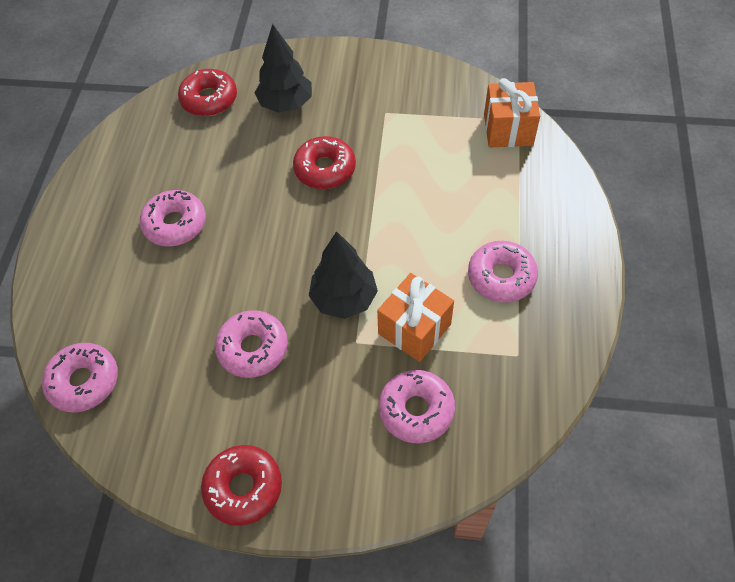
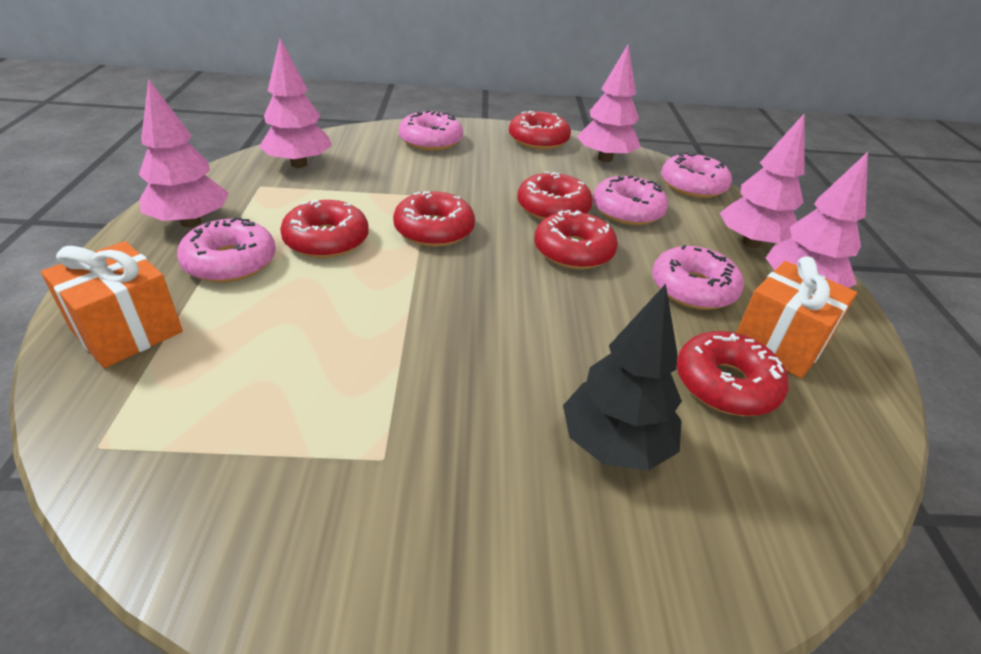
black tree: [255,24,312,113] [309,231,378,319] = 2 -> [563,284,682,471] = 1
pink tree: none = 0 -> [139,79,229,227] [259,38,332,168] [577,45,641,162] [720,114,804,248] [766,152,868,288] = 5
red donut: [178,69,237,116] [201,445,282,526] [293,136,356,189] = 3 -> [280,200,369,258] [393,191,475,247] [509,111,571,150] [517,172,593,220] [534,210,618,269] [677,331,789,416] = 6

